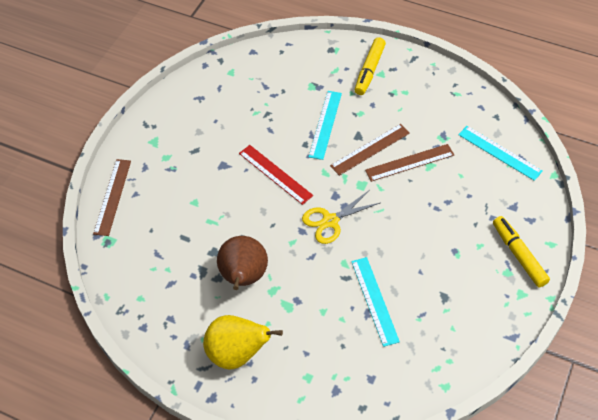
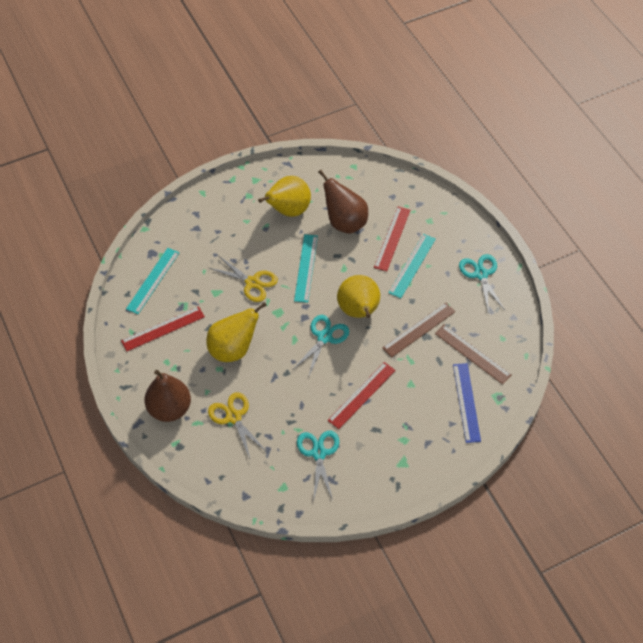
blue ruler: none = 0 -> [453,363,481,443] = 1
brown pear: [217,236,268,290] = 1 -> [144,370,191,422] [318,170,368,234] = 2
brown ruler: [93,159,131,236] [330,124,410,176] [365,144,454,182] = 3 -> [382,303,455,357] [435,325,512,384] = 2
red ruler: [239,145,313,205] = 1 -> [121,306,205,351] [327,362,396,429] [374,207,410,271] = 3
turquoise scissors: none = 0 -> [293,315,349,378] [297,431,339,502] [459,254,505,314] = 3
yellow marker: [354,37,386,95] [493,216,550,287] = 2 -> none = 0
yellow pear: [203,315,283,370] = 1 -> [207,302,267,362] [258,176,311,217] [337,275,380,318] = 3
yellow scissors: [302,190,381,244] = 1 -> [208,392,267,459] [209,256,278,302] = 2

